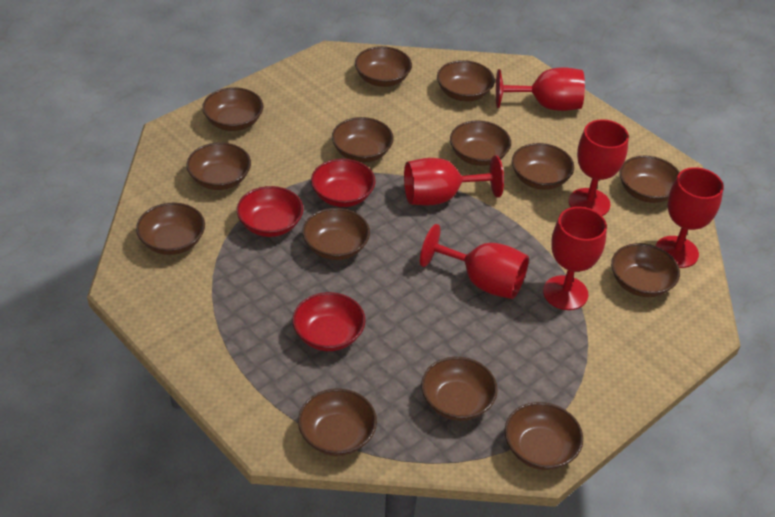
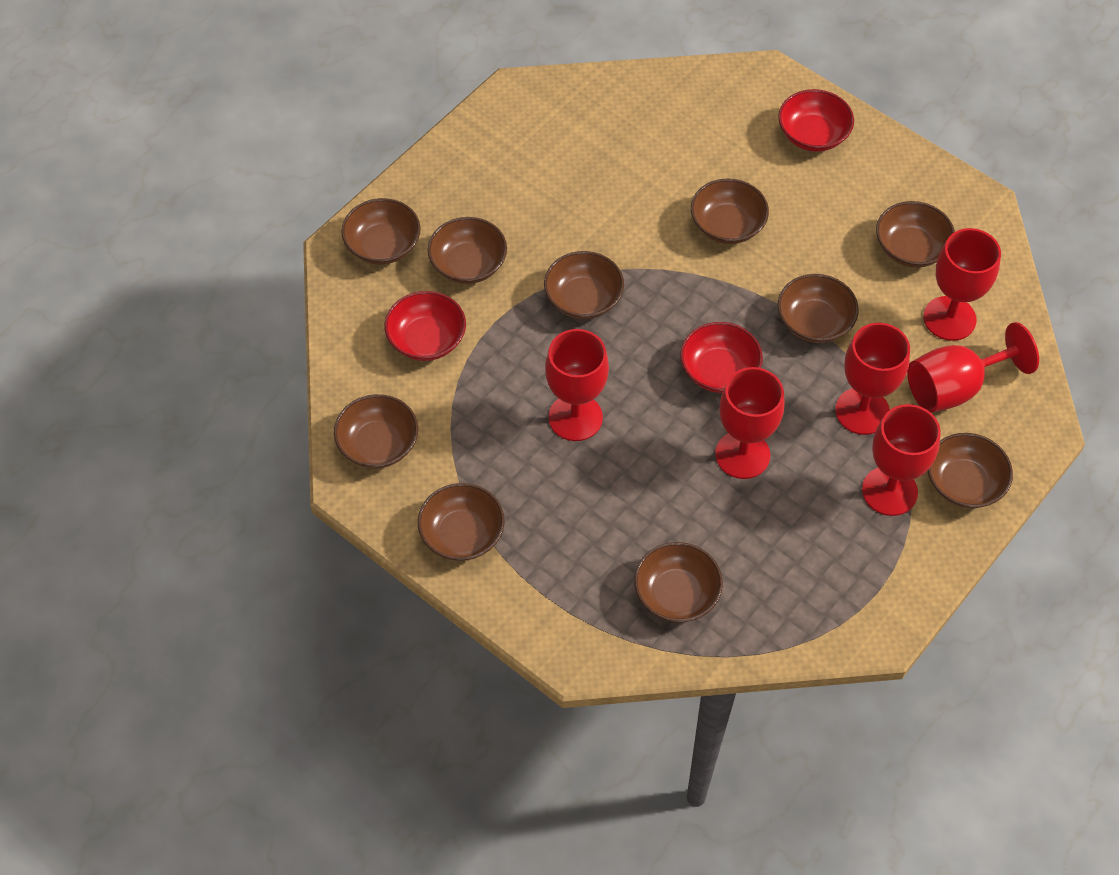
brown bowl: [136,203,205,255] [186,142,251,190] [202,87,263,131] [298,388,377,456] [302,208,370,260] [332,117,394,163] [355,46,412,87] [421,357,498,421] [437,60,495,101] [450,120,511,166] [505,402,583,470] [512,143,574,190] [611,243,680,297] [620,156,680,203] = 14 -> [334,394,418,468] [341,198,421,264] [418,483,505,561] [428,217,507,284] [544,251,624,319] [634,542,723,622] [691,178,769,244] [778,274,859,343] [876,201,955,267] [928,433,1013,508] = 10

